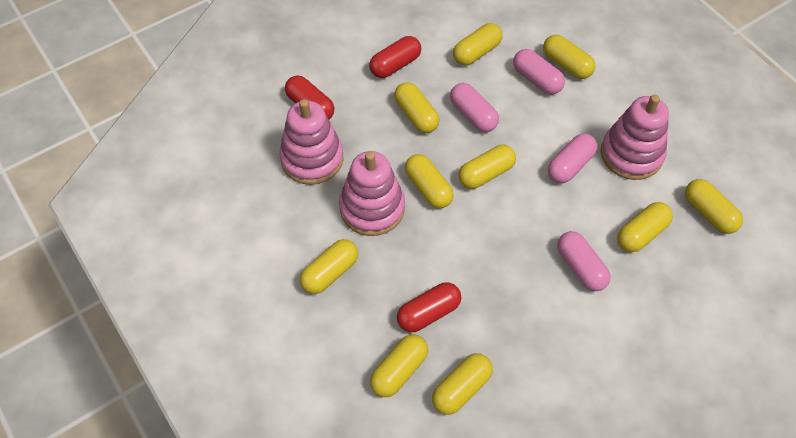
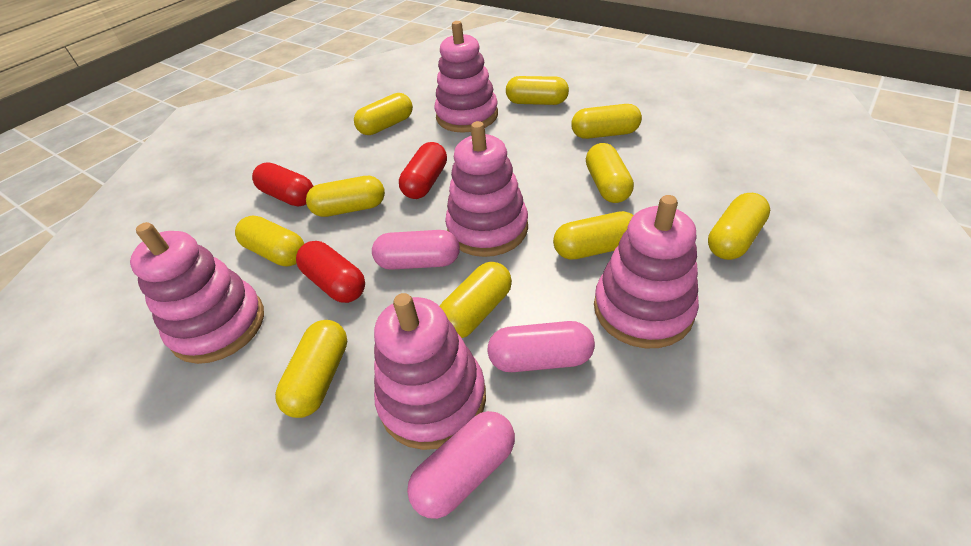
pink capsule: [450,83,499,132] [513,49,565,94] [548,133,597,183] [557,231,611,291] = 4 -> [372,230,460,270] [407,411,515,519] [487,321,595,372] = 3
pink stacking toy: [279,99,344,185] [339,151,405,236] [601,95,669,180] = 3 -> [130,222,264,364] [374,293,486,450] [435,21,498,133] [445,121,528,257] [594,195,699,348] = 5

